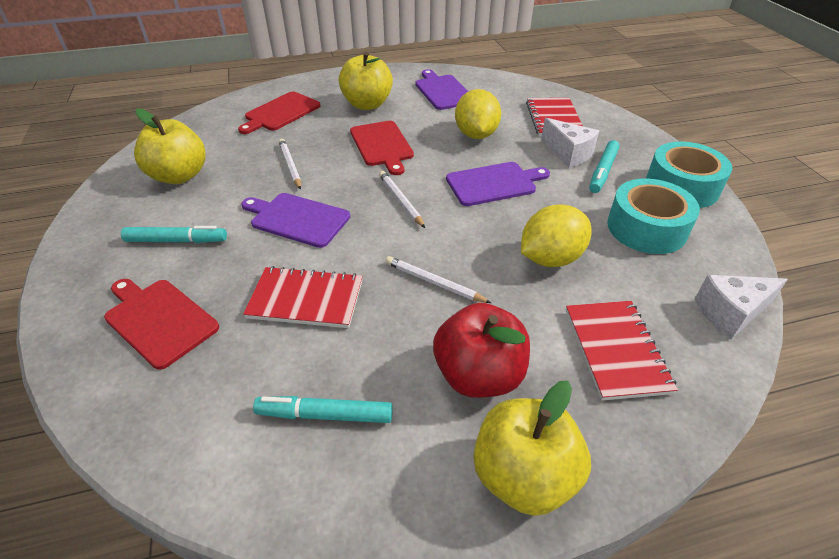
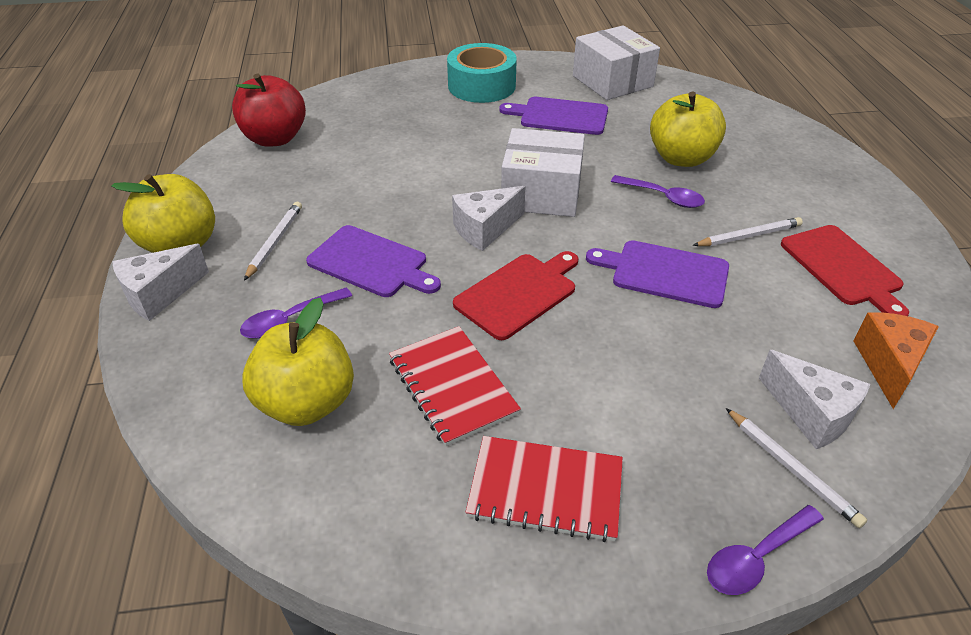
orange cheese: none = 0 -> [854,312,939,409] = 1
purple spoon: none = 0 -> [240,288,352,338] [611,175,705,208] [707,505,824,595] = 3
red cutting board: [104,279,219,370] [238,91,321,134] [350,121,414,175] = 3 -> [453,251,578,340] [781,225,909,316] = 2
red notebook: [243,266,363,328] [526,98,583,136] [566,301,678,401] = 3 -> [389,326,521,447] [466,436,623,542] = 2
turquoise marker: [121,226,227,243] [253,396,393,423] [589,140,620,193] = 3 -> none = 0
turquoise tape: [607,178,700,254] [646,142,732,208] = 2 -> [447,43,517,103] = 1
white box: none = 0 -> [501,128,585,217] [573,26,660,100] = 2
white cheese: [541,118,599,168] [695,275,788,339] = 2 -> [112,244,209,321] [452,186,525,251] [759,350,870,449] = 3
yellow lemon: [455,89,501,139] [521,204,591,267] = 2 -> none = 0

